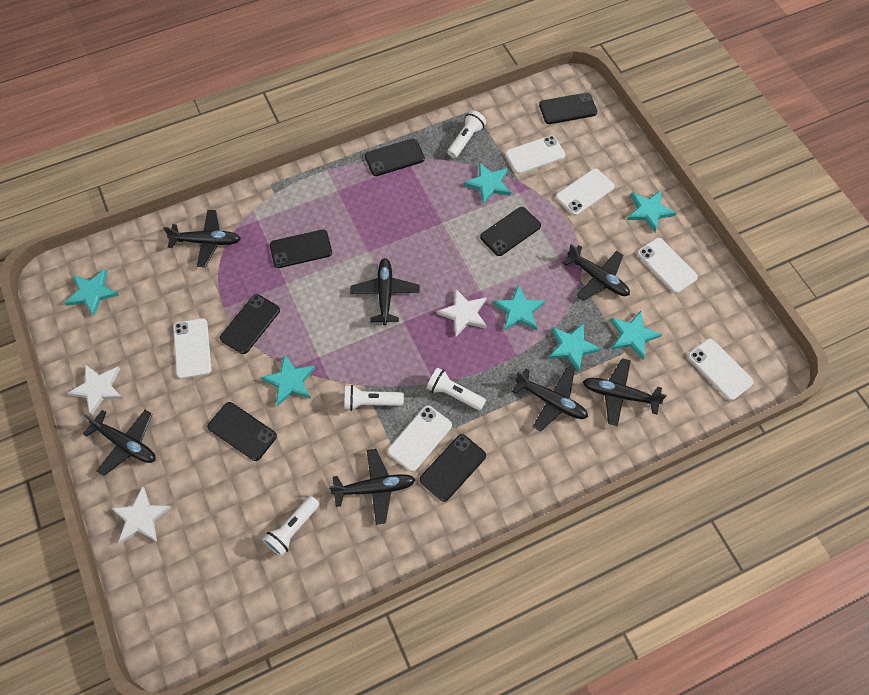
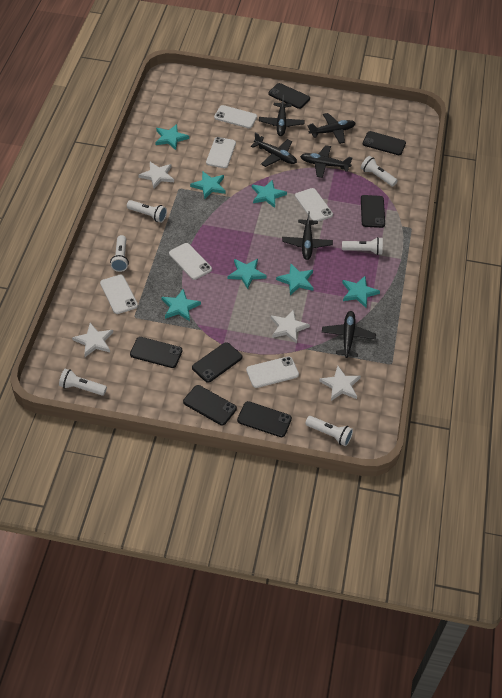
black plane: [83,410,155,476] [163,210,241,267] [329,449,415,525] [350,258,420,325] [512,368,588,432] [563,244,630,301] [583,358,667,426] = 7 -> [251,132,297,167] [259,95,305,136] [282,211,333,260] [300,145,353,178] [308,113,356,144] [322,311,376,358] = 6
white flashlight: [263,496,320,557] [344,385,404,411] [426,368,486,411] [447,110,486,158] = 4 -> [59,369,107,396] [110,235,129,272] [127,200,167,223] [305,416,353,446] [342,237,383,255] [361,156,398,187] = 6
white star: [67,365,123,416] [111,486,171,544] [437,289,487,336] = 3 -> [72,323,113,357] [139,162,174,188] [271,309,310,343] [319,366,361,401] = 4

